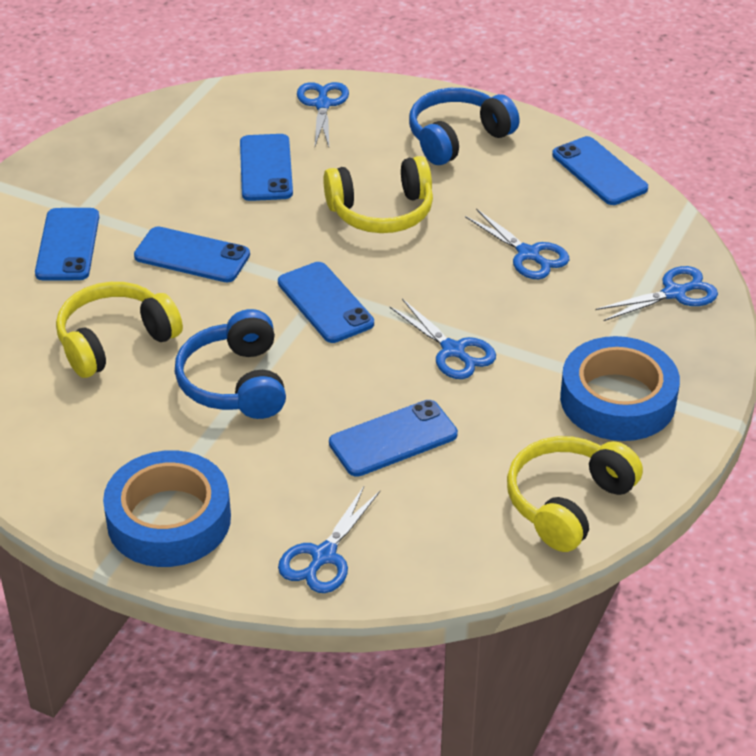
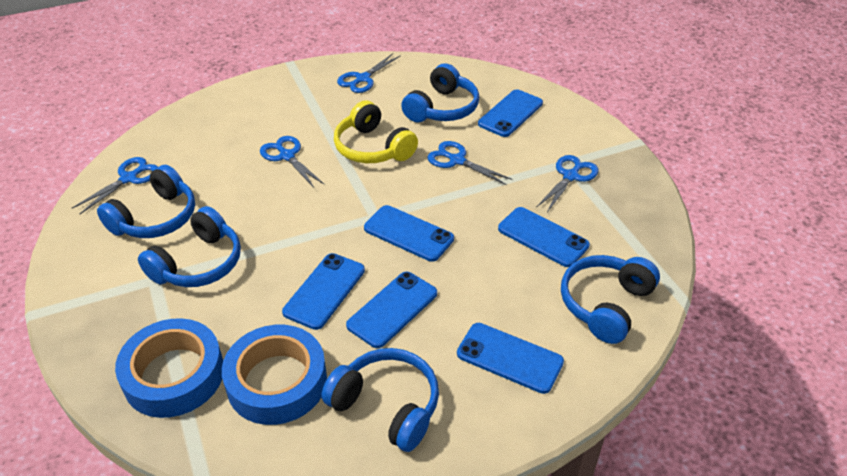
blue headphones: [175,309,286,419] [409,88,519,165] = 2 -> [97,165,195,238] [138,206,241,287] [321,348,439,452] [401,63,479,122] [561,255,660,344] = 5
yellow headphones: [56,282,183,378] [323,156,433,233] [507,436,643,552] = 3 -> [334,100,418,163] = 1

